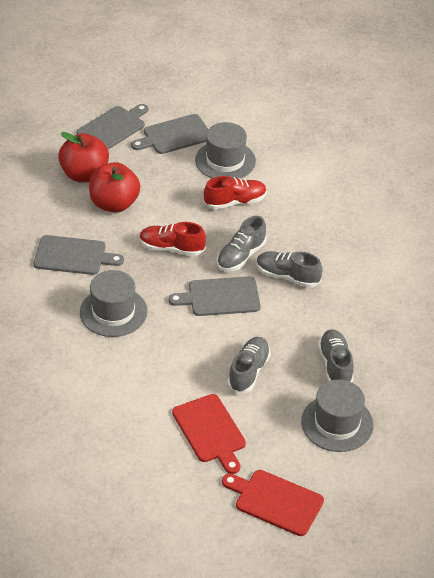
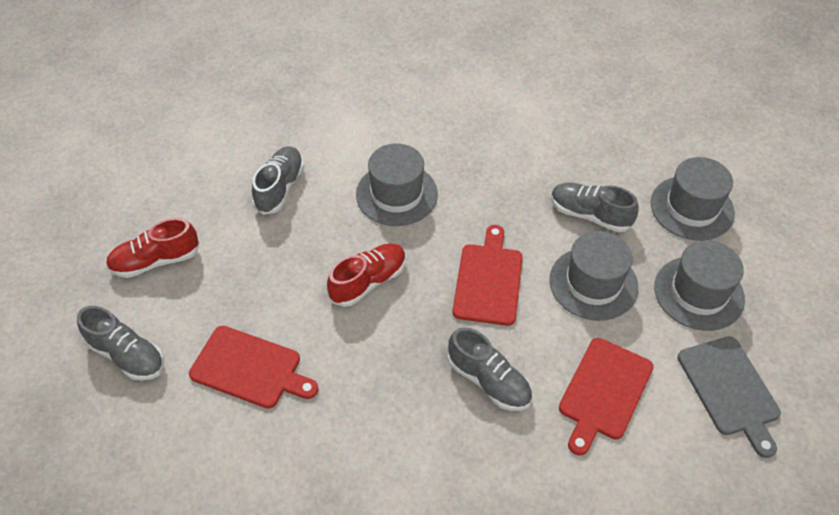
grey cutting board: [33,235,124,275] [76,104,148,150] [131,114,208,154] [168,276,261,316] = 4 -> [678,336,781,458] = 1
grey hat: [80,270,148,337] [195,122,256,179] [301,380,374,452] = 3 -> [356,144,438,226] [549,231,638,321] [651,157,735,241] [654,240,745,331] = 4
red apple: [58,132,109,182] [89,162,140,213] = 2 -> none = 0
red cutting board: [172,394,246,474] [222,470,324,536] = 2 -> [189,326,319,409] [452,225,523,326] [559,338,654,455] = 3

